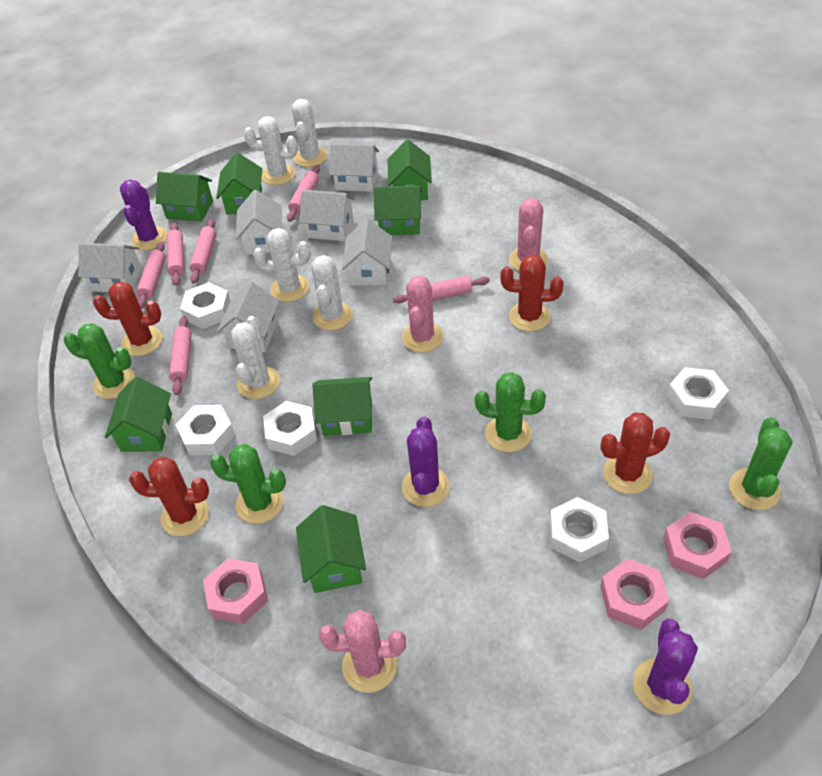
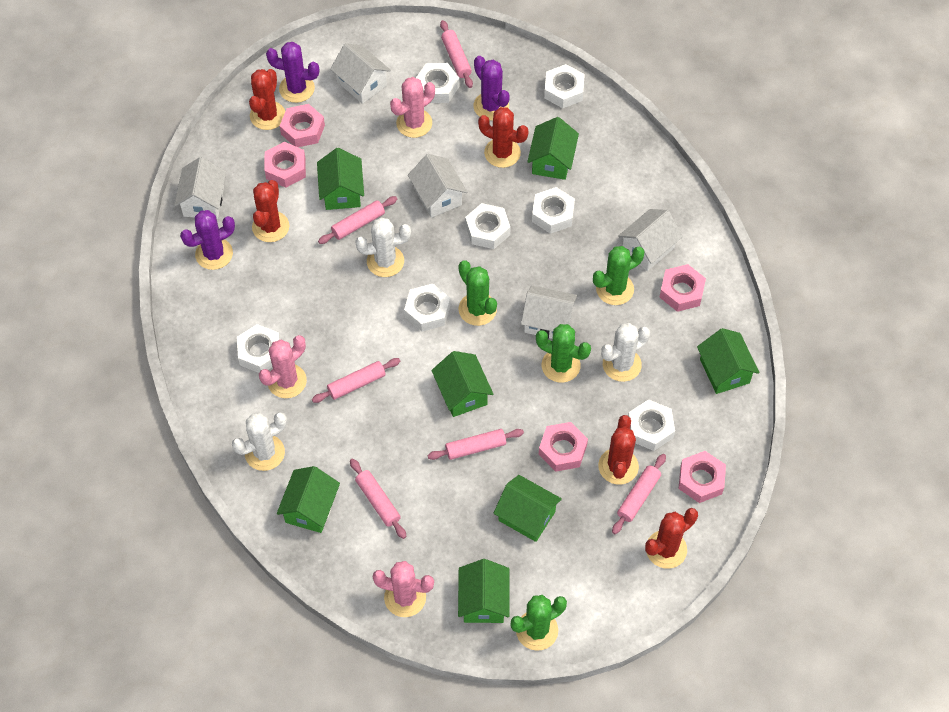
pink nut: [203,558,268,624] [600,559,669,630] [663,512,732,579] = 3 -> [265,142,306,188] [280,104,325,147] [539,422,588,472] [659,264,706,312] [679,451,726,503] = 5
red cactus: [93,281,162,356] [129,457,209,536] [500,254,563,331] [600,413,670,494] = 4 -> [249,69,285,130] [252,180,289,242] [478,107,528,168] [598,415,639,485] [645,508,698,569] = 5
white cactus: [231,316,280,399] [244,116,298,185] [253,228,311,302] [292,99,327,167] [311,255,353,331] = 5 -> [232,412,287,471] [355,218,411,277] [601,323,650,382] = 3
white house: [78,243,142,292] [217,281,280,352] [236,190,282,255] [299,190,355,241] [329,143,379,192] [342,219,392,286] = 6 -> [174,157,226,219] [330,43,391,104] [408,154,467,218] [521,285,577,339] [618,209,683,271] = 5
white nut: [176,405,235,455] [180,282,230,329] [263,401,317,456] [550,497,609,563] [667,367,729,420] = 5 -> [237,324,280,373] [404,284,450,332] [416,63,460,103] [465,203,511,249] [532,187,575,234] [544,64,585,108] [628,399,675,451] = 7

